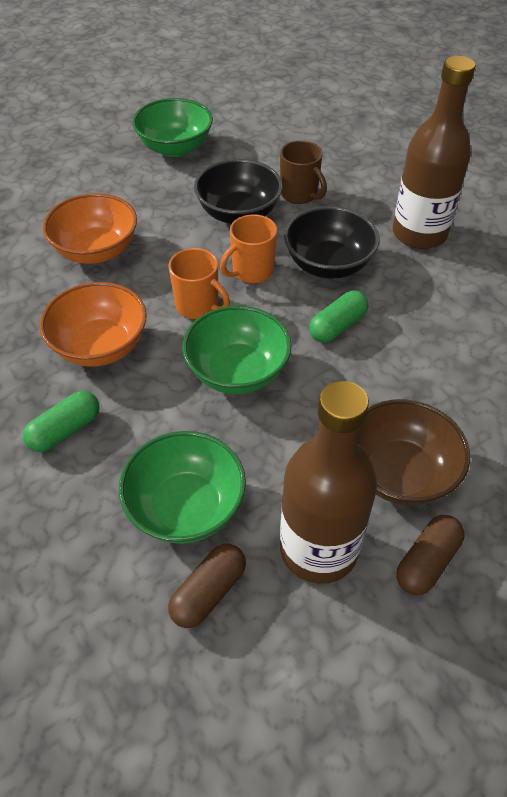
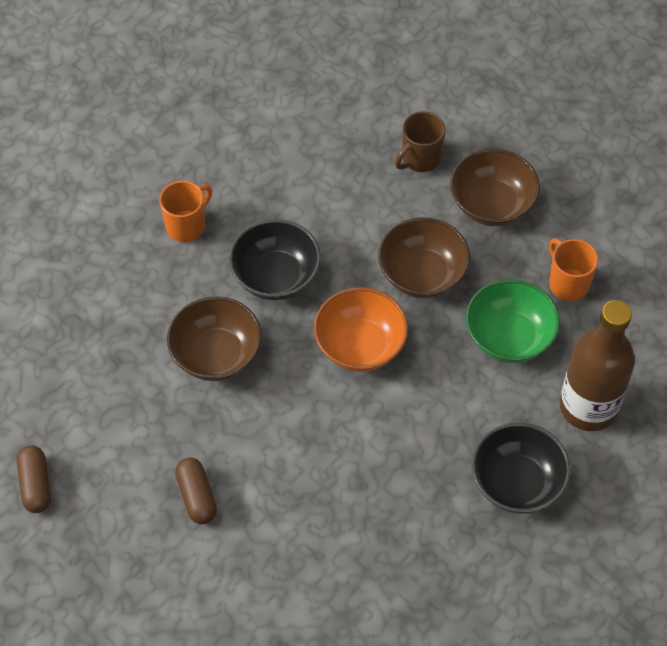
brown bottle: [280,381,377,584] [393,56,476,249] = 2 -> [560,300,635,431] = 1
brown bowl: [358,399,470,505] = 1 -> [167,296,262,381] [378,217,470,298] [450,149,540,226] = 3
green bowl: [119,431,246,544] [132,98,213,157] [182,306,292,394] = 3 -> [466,279,560,363] = 1
green capsule: [23,391,100,452] [309,290,369,343] = 2 -> none = 0
orange bowl: [40,282,147,367] [43,193,137,264] = 2 -> [314,287,408,372] = 1

